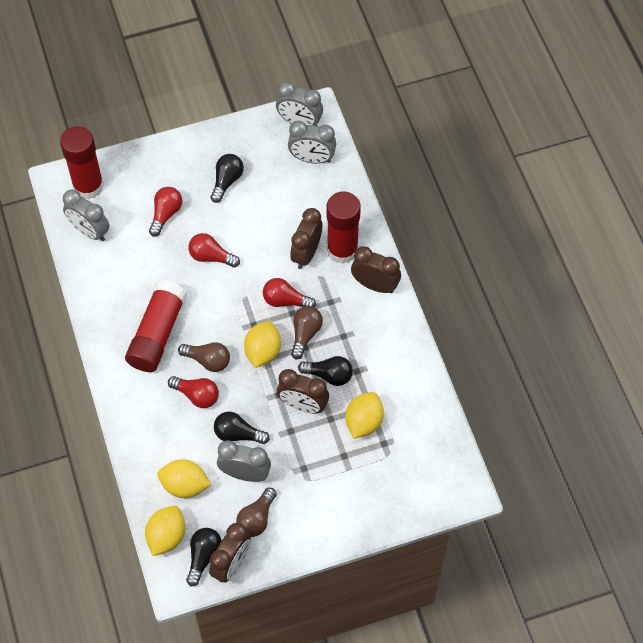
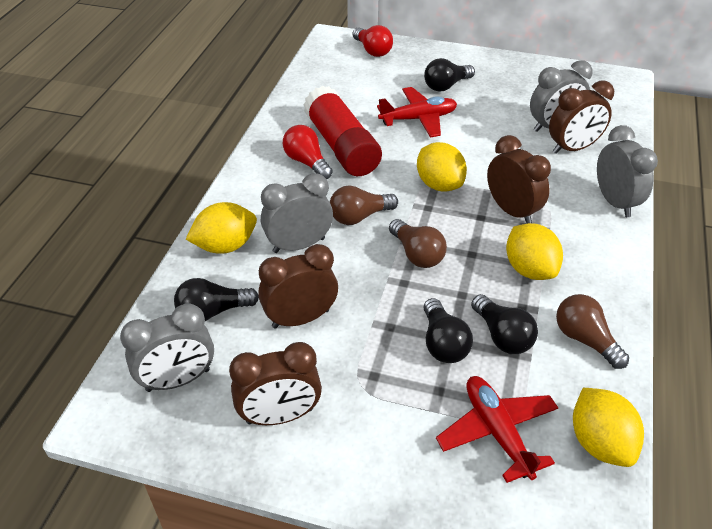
red glue stick: [60,126,104,200] [125,280,187,372] [327,192,361,264] = 3 -> [303,86,382,176] = 1
red light bulb: [149,187,182,237] [168,376,219,408] [189,233,240,268] [263,278,316,307] = 4 -> [283,125,333,179] [353,25,393,57] = 2
red plane: none = 0 -> [377,87,457,137] [436,376,558,483] = 2

